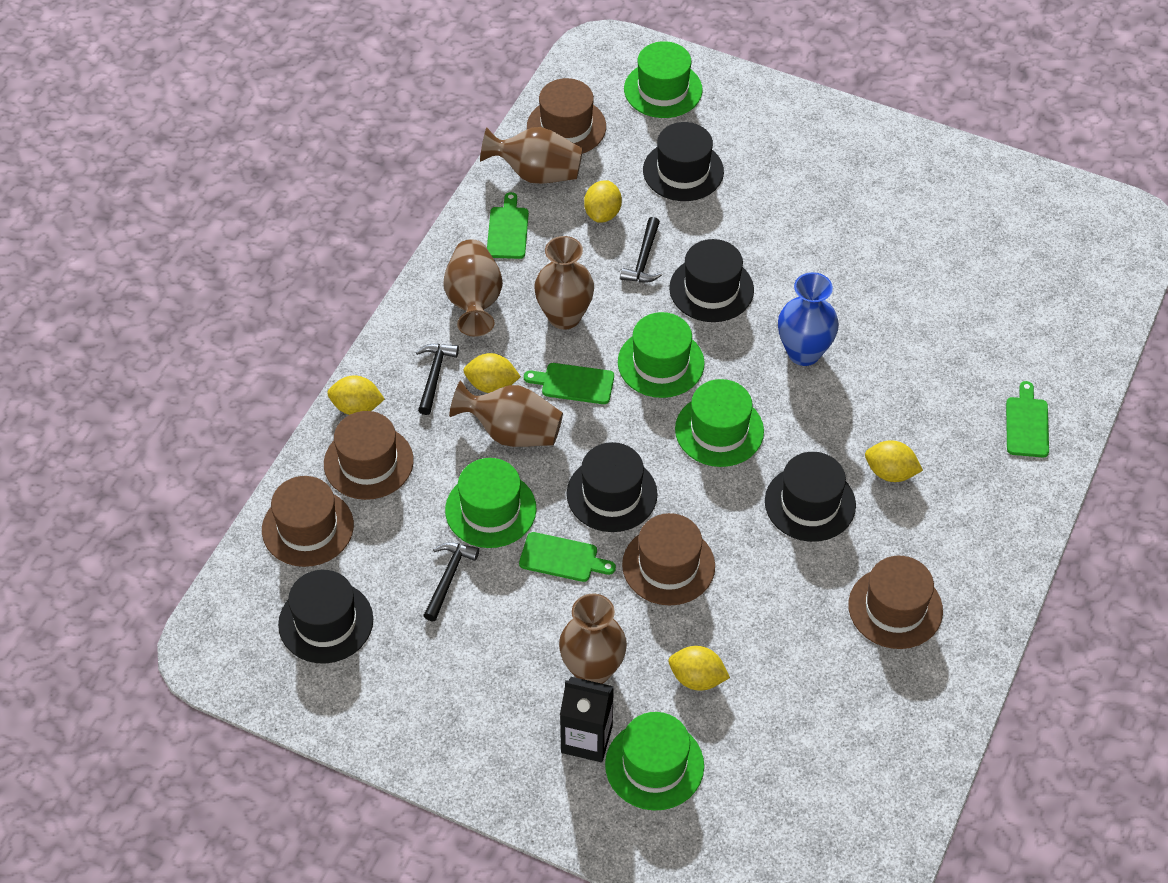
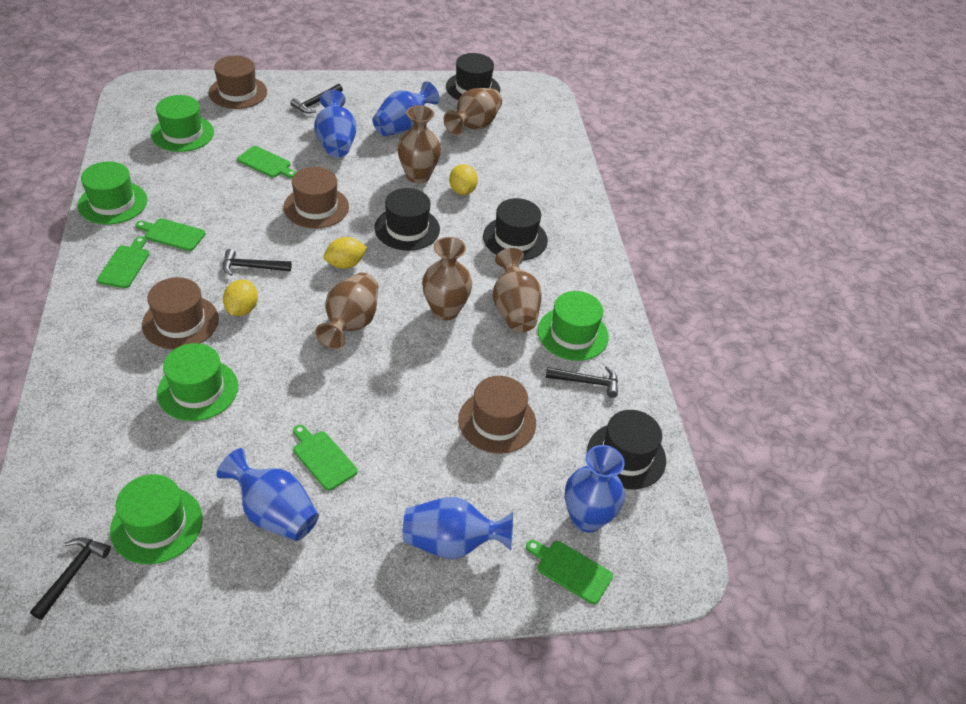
black carton: [560,677,614,762] = 1 -> none = 0
black hammer: [416,344,459,415] [423,542,479,621] [620,217,662,282] = 3 -> [30,538,111,620] [223,249,292,276] [290,84,343,113] [546,366,618,398] = 4
black hat: [278,570,373,663] [567,442,658,532] [643,122,724,201] [669,239,754,322] [765,452,856,542] = 5 -> [374,188,440,251] [446,53,500,100] [483,198,548,261] [587,410,666,489] = 4
blue vase: [778,272,839,366] = 1 -> [216,448,319,541] [314,90,356,158] [373,81,440,136] [403,497,513,559] [565,445,625,533] = 5
brown hat: [262,476,354,567] [324,411,414,500] [527,78,606,154] [622,513,715,605] [848,556,943,649] = 5 -> [142,277,219,349] [208,56,267,109] [284,167,349,229] [458,376,536,454] = 4
green cutting board: [487,192,529,259] [519,532,616,582] [524,363,614,404] [1006,381,1049,457] = 4 -> [97,236,149,288] [135,218,206,251] [237,146,296,178] [293,425,358,491] [526,540,613,604] = 5
yellow lemon: [327,375,385,415] [464,353,521,393] [584,180,622,223] [669,646,730,691] [865,440,923,482] = 5 -> [223,280,258,316] [324,237,367,269] [449,164,478,195] = 3

